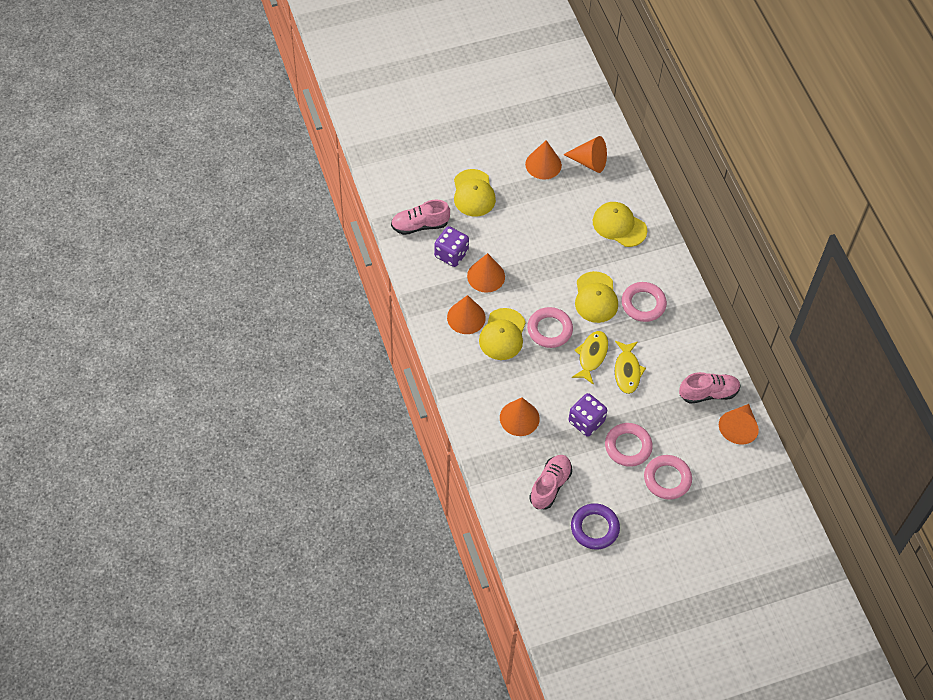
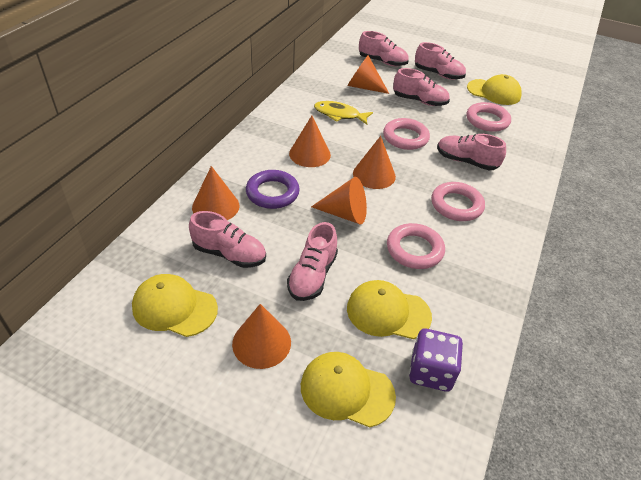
pink shoe: [391,200,450,235] [529,455,572,509] [679,372,740,404] = 3 -> [189,211,266,268] [287,222,338,301] [359,31,409,66] [393,68,450,106] [415,42,466,80] [437,134,506,170] = 6
purple dice: [434,226,469,267] [568,393,607,437] = 2 -> [409,329,463,392] = 1
yellow fish: [572,331,608,385] [615,341,646,394] = 2 -> [314,101,373,125] = 1

